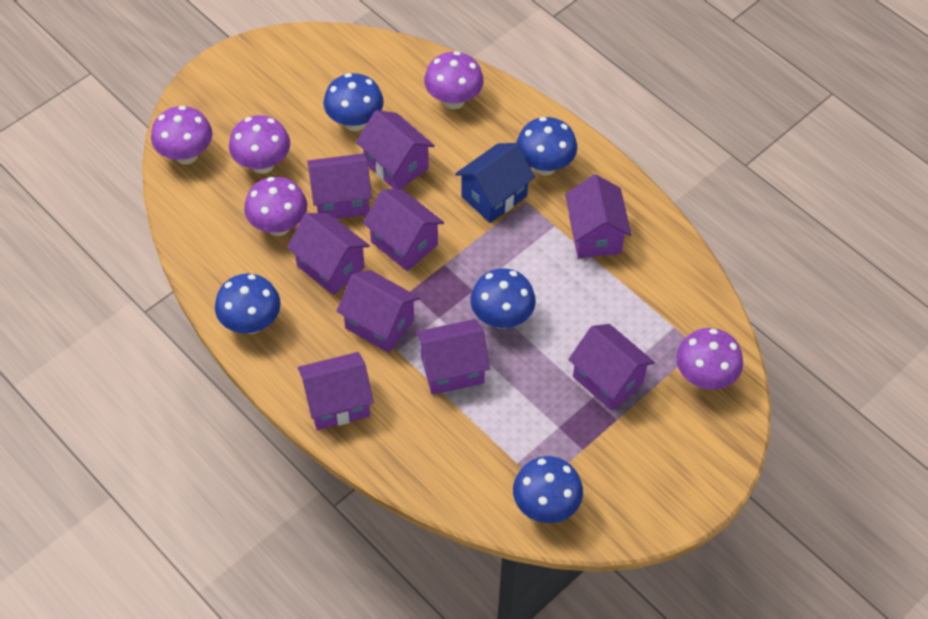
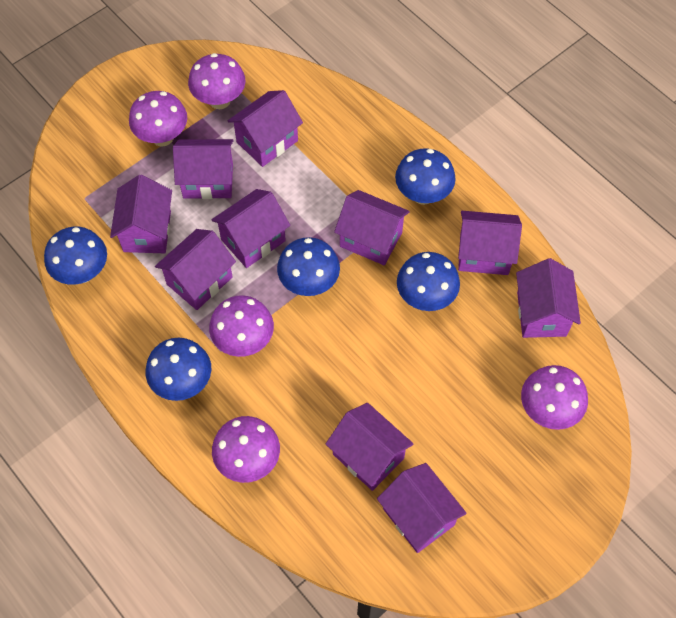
blue house: [455,143,535,223] = 1 -> none = 0
purple house: [287,213,370,295] [298,352,374,430] [307,153,372,219] [337,270,420,353] [356,110,435,189] [363,189,444,271] [415,319,490,395] [565,175,632,258] [568,324,655,411] = 9 -> [110,175,172,253] [155,229,236,310] [173,139,233,199] [211,189,290,268] [228,90,303,167] [326,403,413,491] [334,190,410,265] [377,463,467,553] [458,211,522,275] [516,258,581,338] = 10

